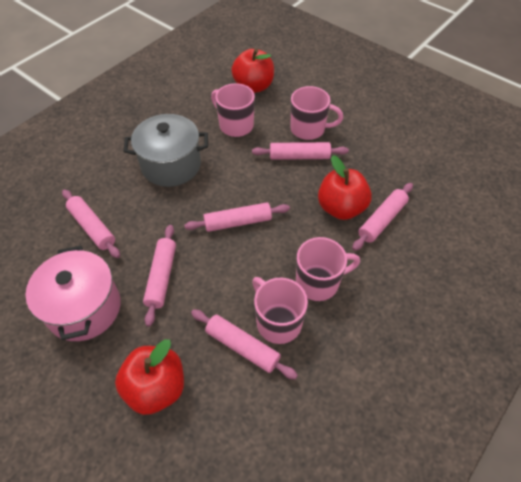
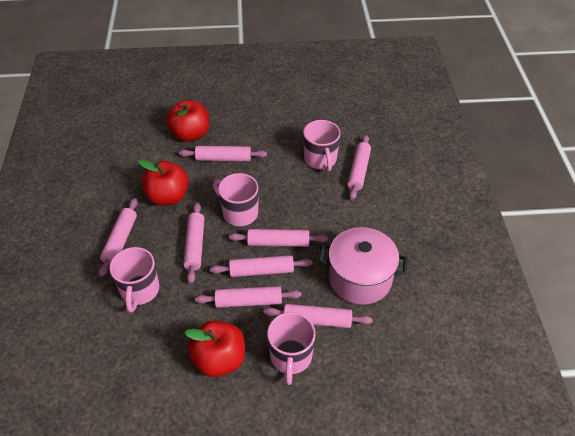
grey pot: [123,114,208,187] = 1 -> none = 0
pink rolling pin: [62,189,120,258] [143,225,176,327] [184,202,290,232] [191,309,298,379] [252,142,349,160] [352,183,413,251] = 6 -> [99,198,138,277] [179,146,267,161] [183,202,204,284] [195,286,302,308] [210,255,313,277] [229,229,328,247] [264,304,372,328] [347,135,371,200] = 8

